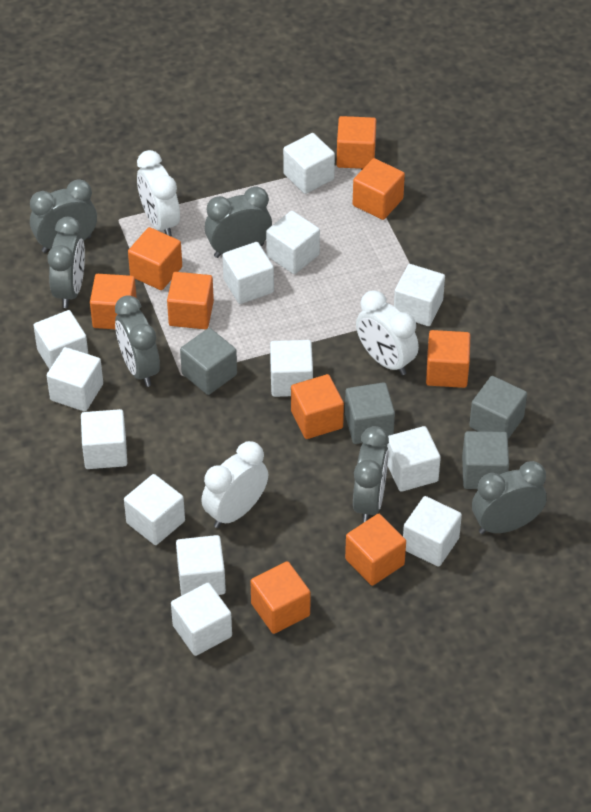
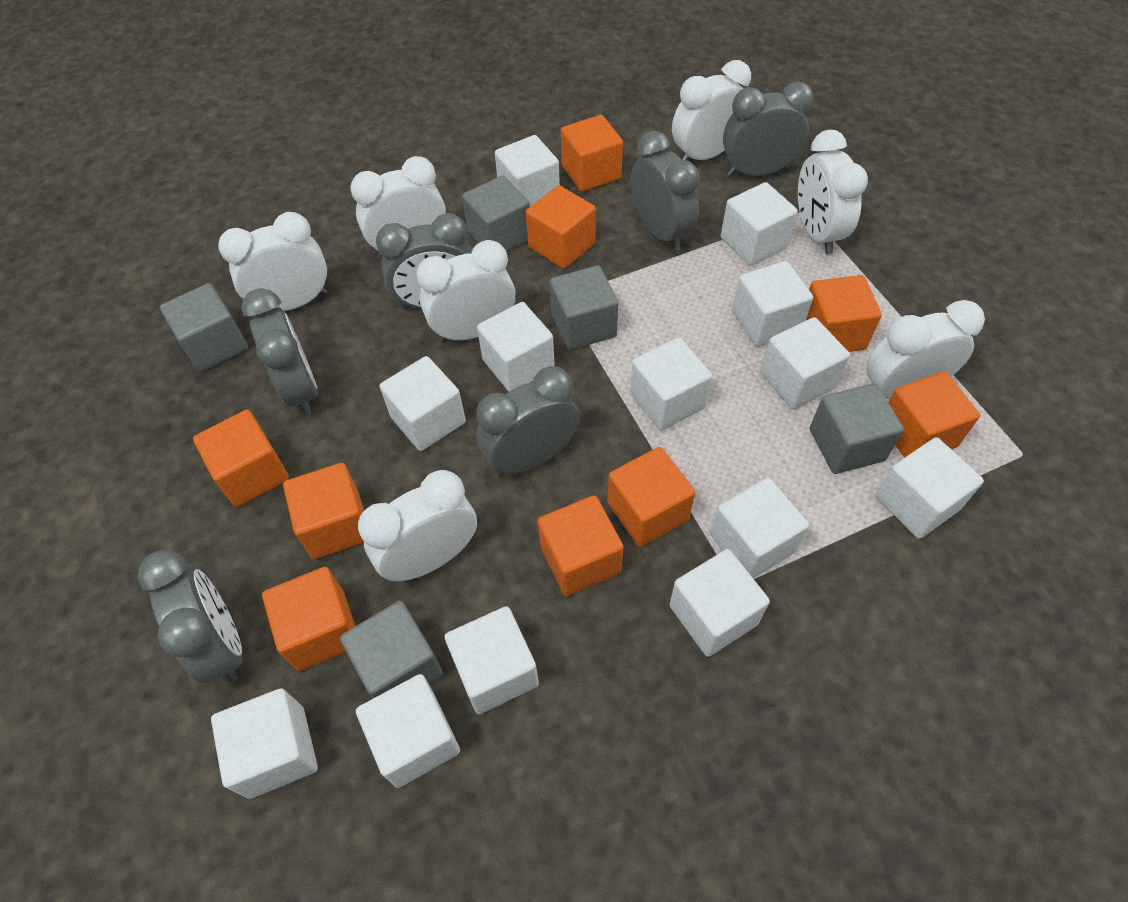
grey cube: [180,328,237,395] [345,382,395,444] [462,431,509,489] [469,376,527,439] = 4 -> [160,283,248,372] [340,601,443,698] [462,176,530,251] [549,265,619,350] [810,383,904,474] = 5
white clock: [137,150,180,237] [201,441,268,528] [356,290,419,375] = 3 -> [218,212,327,311] [350,156,446,259] [358,470,477,581] [416,240,515,343] [672,60,751,161] [798,130,868,254] [866,300,985,400] = 7

